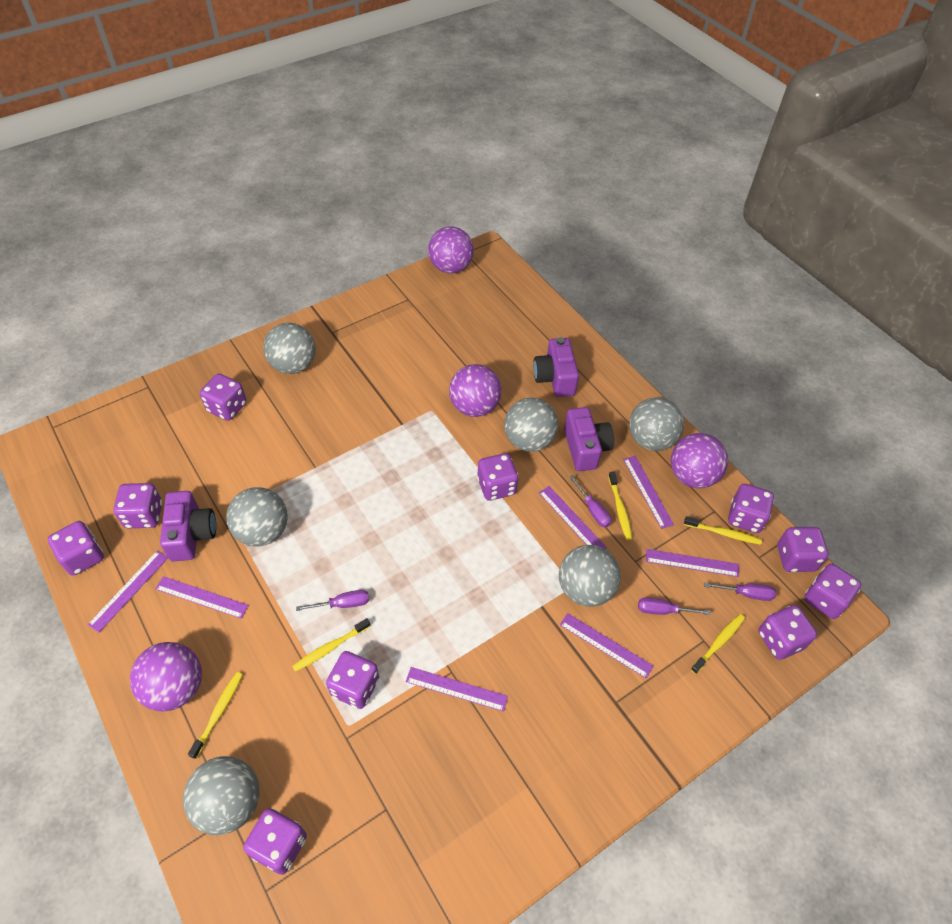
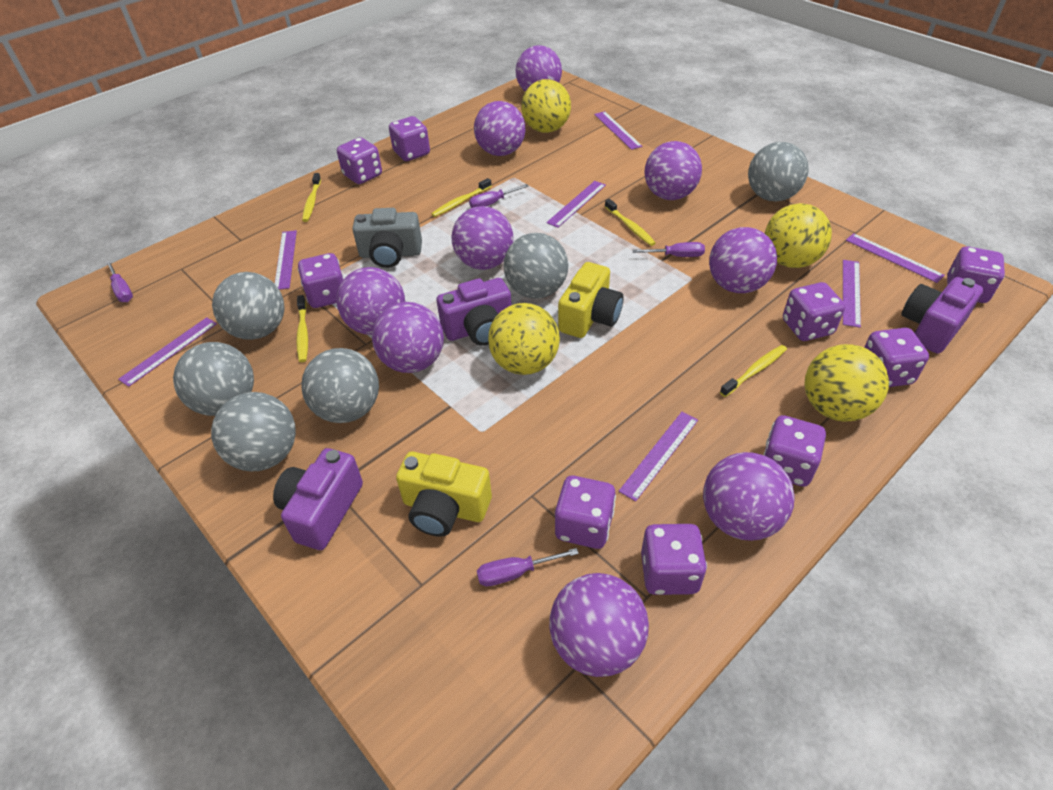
grey camera: none = 0 -> [352,208,422,268] = 1
purple ball: [130,642,202,712] [428,226,474,274] [449,364,502,417] [671,433,728,488] = 4 -> [336,267,405,335] [372,302,444,373] [452,206,514,270] [474,101,526,156] [516,45,562,91] [549,573,649,677] [644,141,702,200] [703,452,795,541] [709,227,777,293] = 9
purple dice: [48,521,104,576] [113,483,162,528] [200,373,247,421] [243,808,307,875] [326,651,379,709] [477,453,519,501] [728,484,774,533] [758,605,817,660] [777,527,828,572] [804,564,861,619] = 10 -> [298,253,343,308] [337,137,382,184] [389,116,430,161] [555,476,616,549] [641,524,707,595] [764,415,826,487] [783,282,845,341] [864,328,929,387] [947,246,1005,303] = 9
yellow ball: none = 0 -> [488,303,560,375] [521,79,571,133] [765,203,832,268] [804,344,889,422] = 4
yellow camera: none = 0 -> [396,452,492,537] [558,262,624,338] = 2

